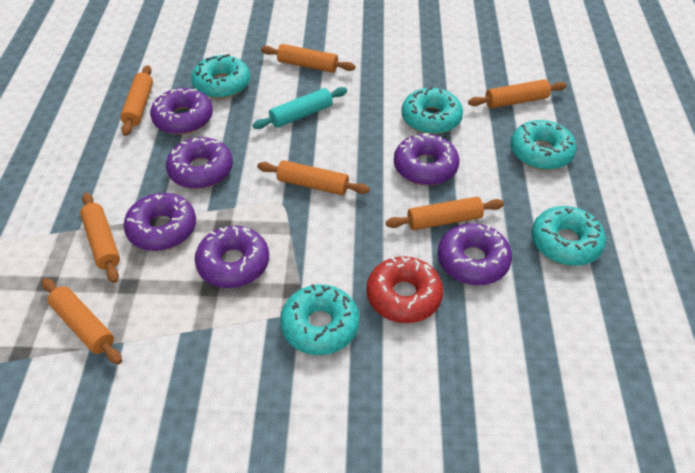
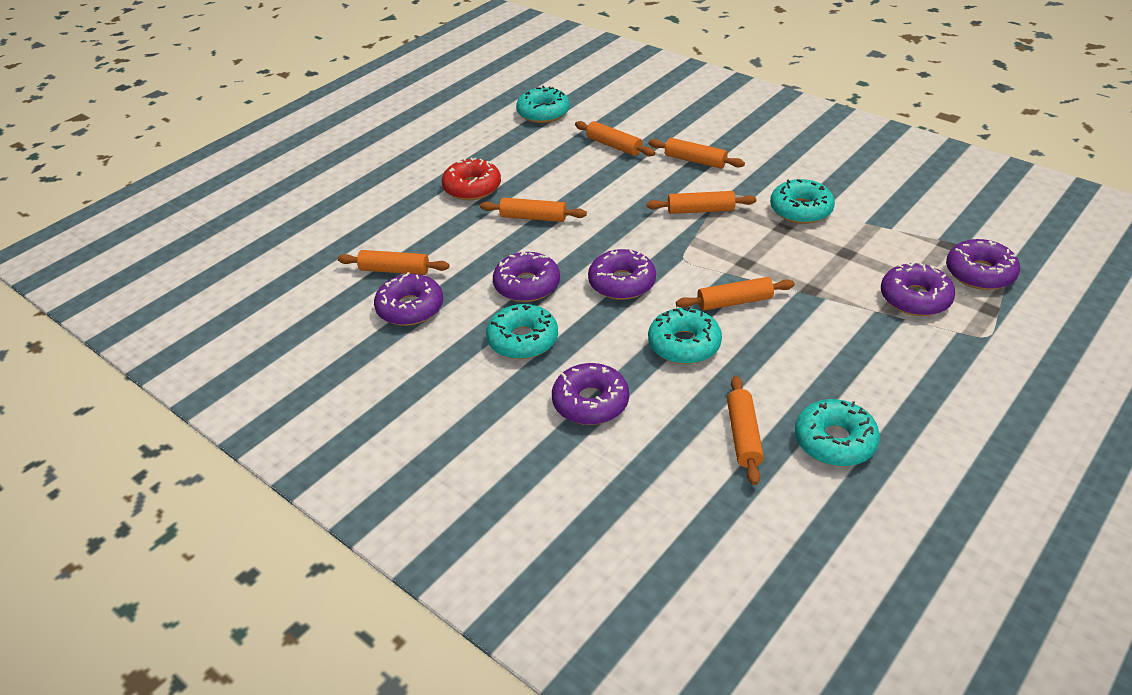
turquoise rolling pin: [253,87,347,129] = 1 -> none = 0

